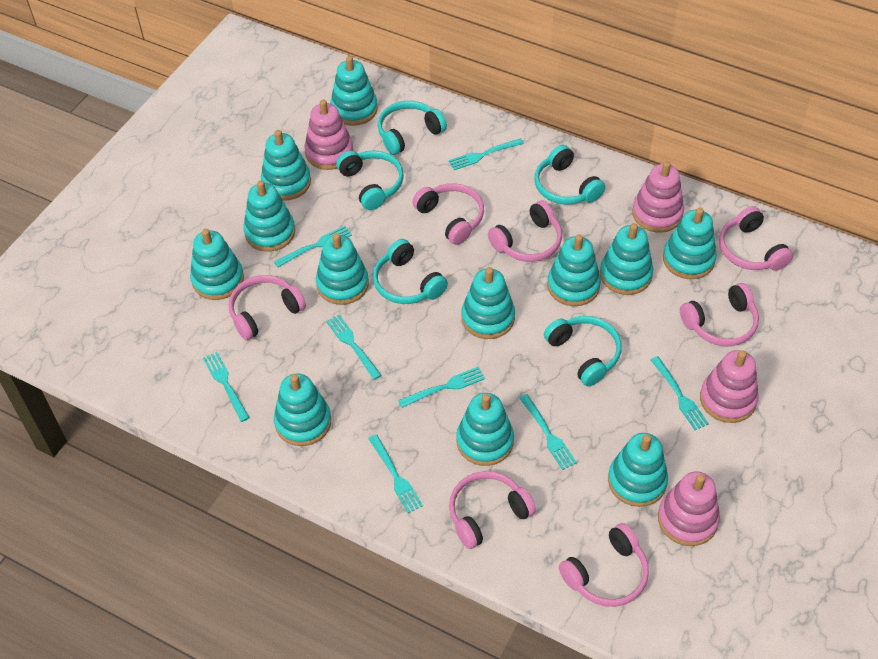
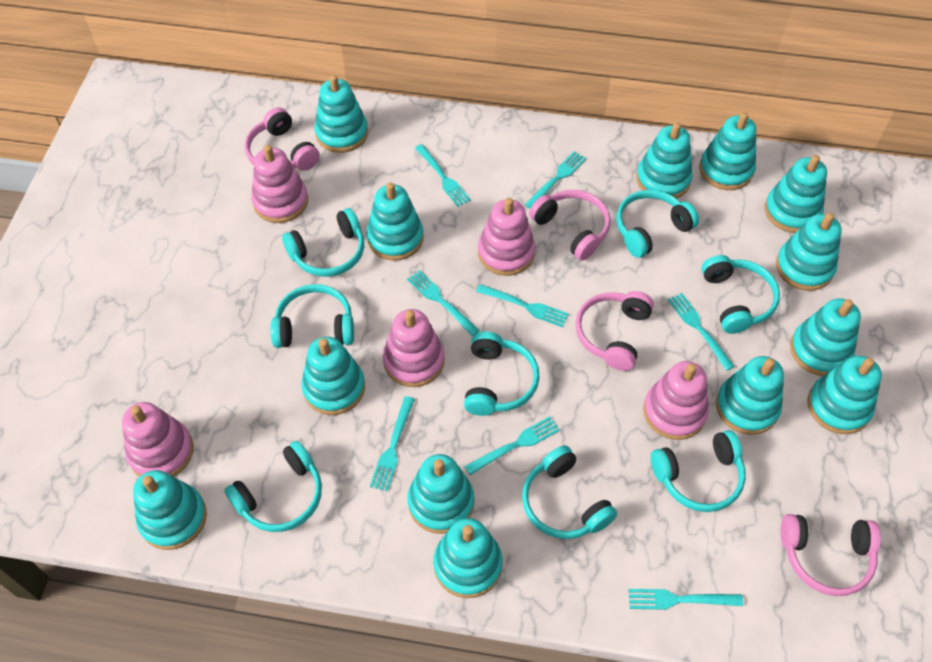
pink headphones: [229,275,306,340] [412,183,484,245] [449,471,536,549] [488,201,562,262] [559,523,649,607] [680,283,759,346] [719,206,793,271] = 7 -> [245,107,320,171] [529,190,611,260] [575,291,654,371] [780,514,881,596] = 4
pink stacking toy: [304,100,353,170] [632,161,684,233] [658,471,720,546] [700,350,759,423] = 4 -> [122,402,194,477] [251,145,308,223] [383,309,444,387] [478,198,535,276] [643,361,709,440] = 5
turquoise headphones: [336,150,404,210] [373,239,448,304] [378,101,447,155] [535,145,605,205] [544,316,621,386] = 5 -> [224,441,322,532] [271,284,354,348] [282,208,364,277] [464,331,540,416] [522,445,617,539] [617,190,699,258] [651,430,746,512] [701,255,780,334] = 8
turquoise stacking toy: [190,229,244,300] [243,181,295,252] [261,130,311,200] [274,373,331,446] [316,233,369,305] [330,56,378,126] [456,393,514,466] [461,267,515,339] [547,234,601,306] [600,223,653,295] [608,433,668,507] [663,208,717,279] = 12 -> [133,470,207,550] [302,337,365,415] [314,75,368,153] [366,182,424,261] [407,454,474,534] [433,518,503,598] [636,122,693,200] [699,112,756,190] [716,356,784,435] [765,155,827,233] [776,213,842,291] [790,298,861,376] [808,356,882,434] = 13

